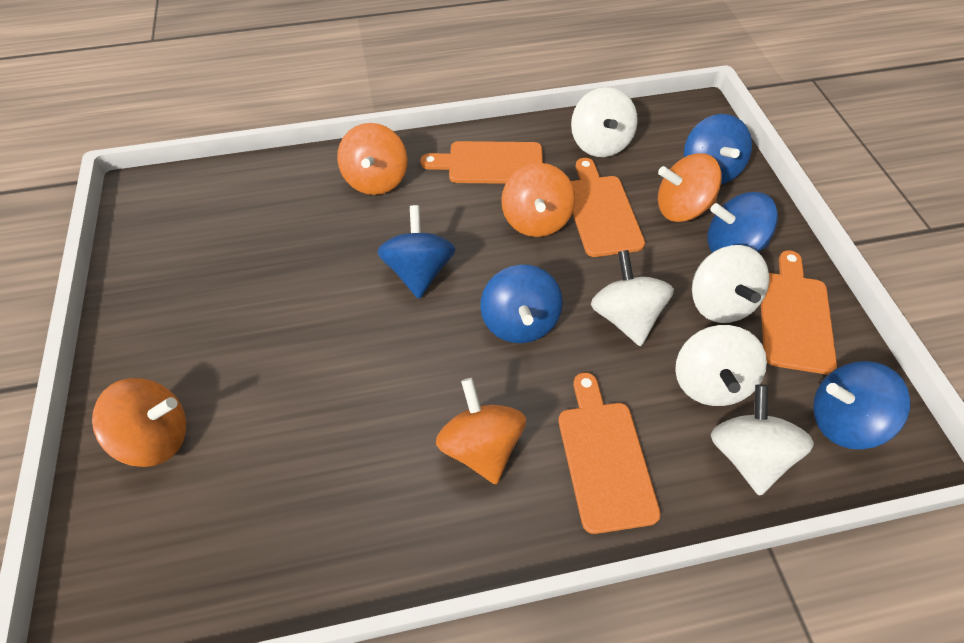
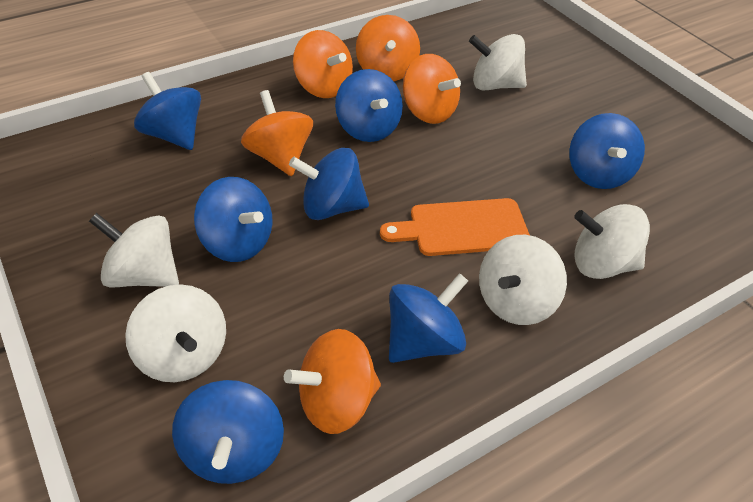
blue spinning top: [377,205,456,299] [480,265,563,343] [684,114,752,184] [707,192,778,253] [813,361,910,449] = 5 -> [134,72,201,150] [172,380,284,484] [194,177,272,262] [289,148,369,220] [335,69,403,142] [389,273,468,363] [569,113,645,189] = 7
orange cutting board: [420,141,543,184] [558,372,661,534] [571,158,645,257] [761,250,837,374] = 4 -> [380,198,530,256] = 1

